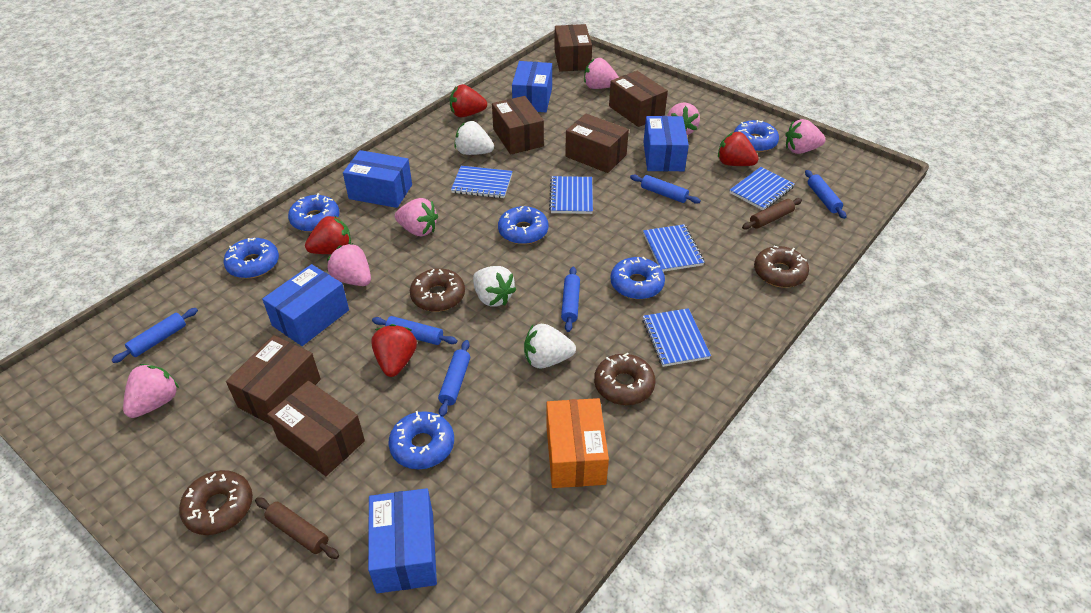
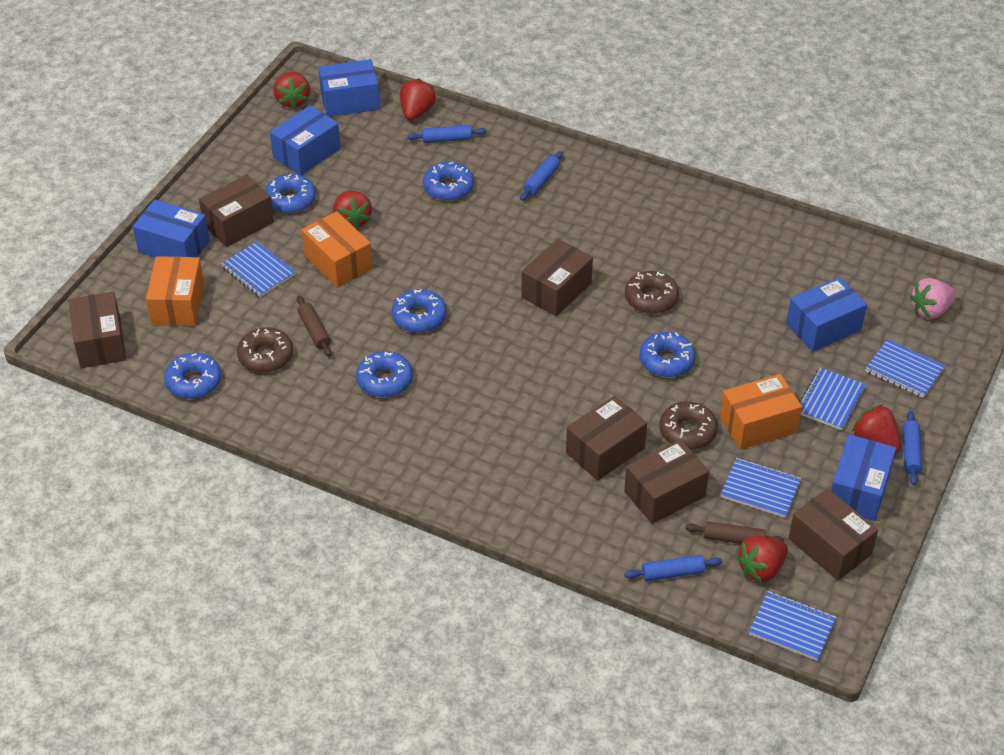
blue rolling pin: [111,308,198,363] [372,316,457,345] [438,340,470,417] [561,267,580,332] [630,175,701,204] [805,170,846,219] = 6 -> [407,125,487,143] [520,151,563,201] [624,555,722,581] [903,411,922,485] = 4
brown donut: [179,470,253,535] [410,268,465,312] [594,352,655,405] [754,246,809,288] = 4 -> [237,327,293,373] [625,271,679,314] [659,401,718,450] = 3
orange box: [547,398,609,488] = 1 -> [146,256,204,326] [301,211,373,288] [720,374,802,450] = 3
pink strawberry: [123,364,179,418] [327,243,371,286] [395,198,438,236] [584,58,619,89] [667,102,700,135] [785,119,826,154] = 6 -> [909,278,956,319] = 1
red strawberry: [305,215,351,254] [371,324,417,377] [450,84,487,117] [718,132,759,166] = 4 -> [273,72,310,109] [333,190,372,229] [400,79,436,121] [736,536,788,583] [852,405,901,453] = 5
white strawberry: [454,121,494,155] [473,266,516,307] [524,324,576,369] = 3 -> none = 0

